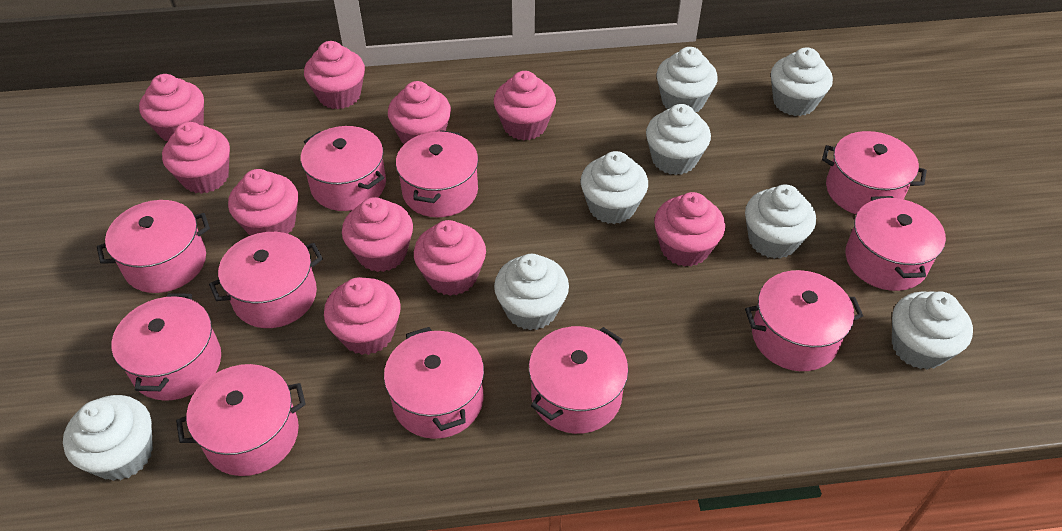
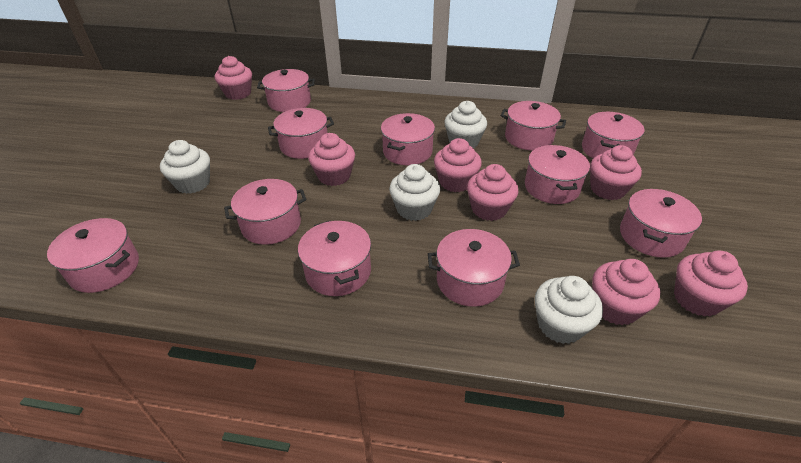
pink cupcake: [139,74,204,141] [162,122,230,194] [228,169,298,236] [304,41,365,109] [324,277,401,355] [342,197,413,272] [388,81,451,144] [414,220,486,296] [494,71,556,140] [654,192,725,267] = 10 -> [215,56,252,100] [308,133,355,186] [434,138,482,192] [467,164,519,221] [590,145,642,200] [592,259,660,325] [674,251,748,317] = 7
white cupcake: [63,395,153,481] [494,254,569,330] [581,151,648,224] [646,104,711,175] [657,47,718,112] [745,185,816,259] [771,47,833,116] [892,291,973,370] = 8 -> [160,140,210,194] [389,164,440,221] [444,101,487,148] [535,276,603,344] = 4

